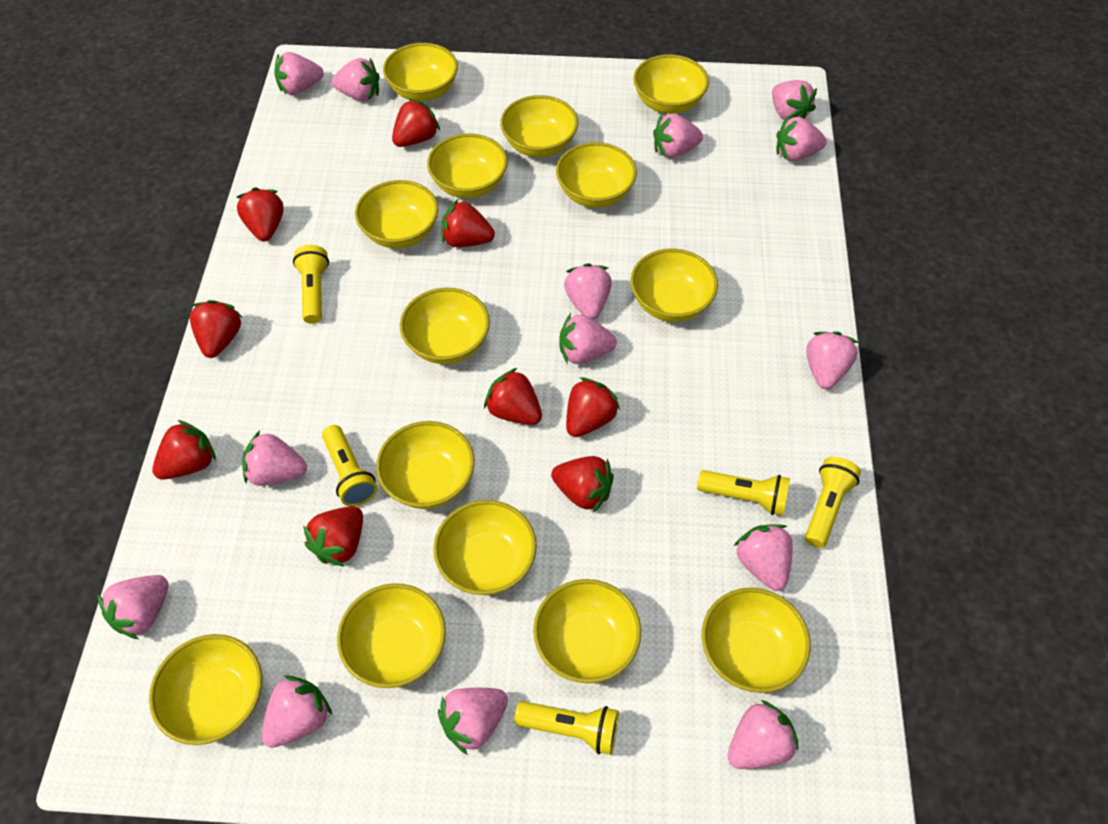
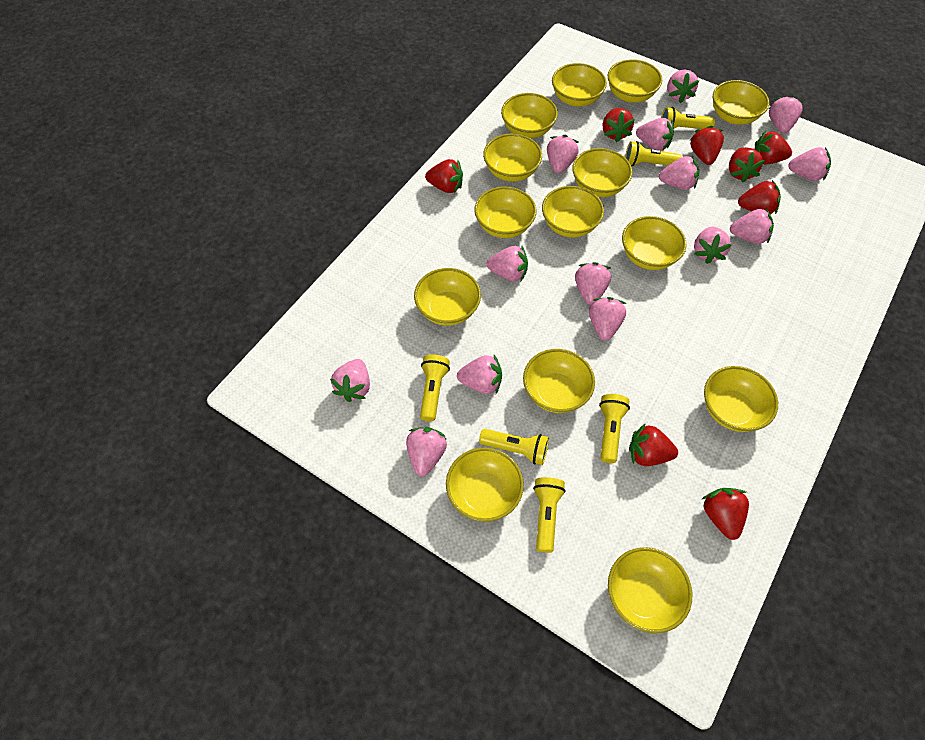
red strawberry: [152,420,216,480] [190,300,242,358] [236,187,284,242] [303,506,363,567] [392,99,440,147] [441,199,495,247] [484,368,542,425] [551,456,614,513] [566,377,620,437] = 9 -> [425,159,463,193] [603,108,635,142] [629,423,678,466] [689,126,724,165] [701,488,749,540] [729,147,765,183] [738,180,781,214] [755,131,792,164] = 8
yellow flashlight: [293,245,329,324] [322,425,377,506] [514,701,619,755] [697,470,790,516] [805,457,861,548] = 5 -> [420,354,450,421] [479,429,549,465] [533,477,565,553] [599,394,630,463] [625,141,681,166] [661,107,715,129] = 6

